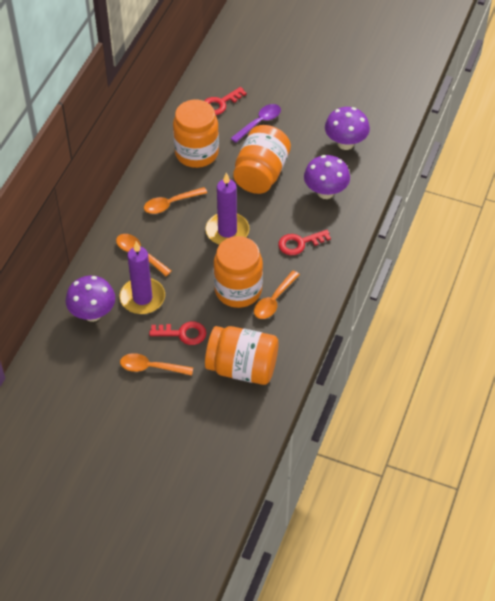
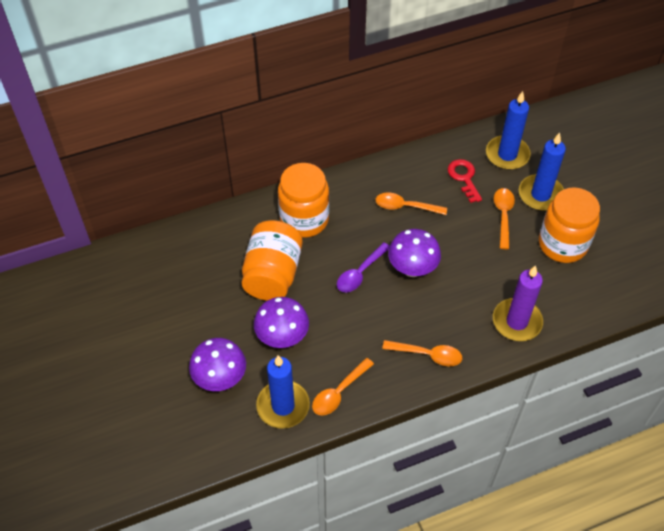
blue candle: none = 0 -> [256,355,310,429] [486,91,531,170] [519,132,566,211] = 3
orange jar: [173,100,219,168] [205,326,278,385] [214,236,263,308] [233,125,291,194] = 4 -> [242,220,303,301] [278,163,329,237] [539,187,600,263] = 3
purple candle: [120,241,165,314] [206,173,249,245] = 2 -> [493,265,543,341] = 1
red key: [149,322,206,345] [204,87,247,115] [278,230,331,255] = 3 -> [448,159,482,203] = 1

